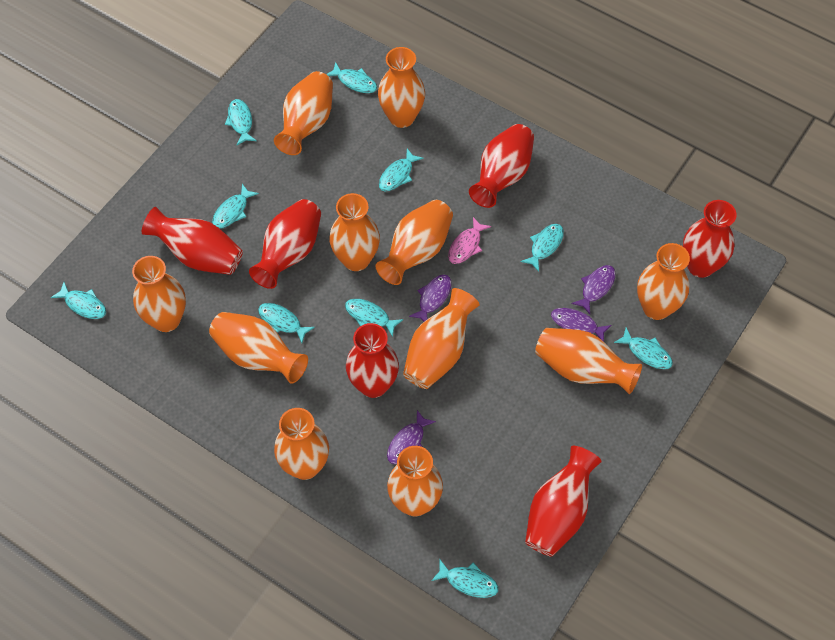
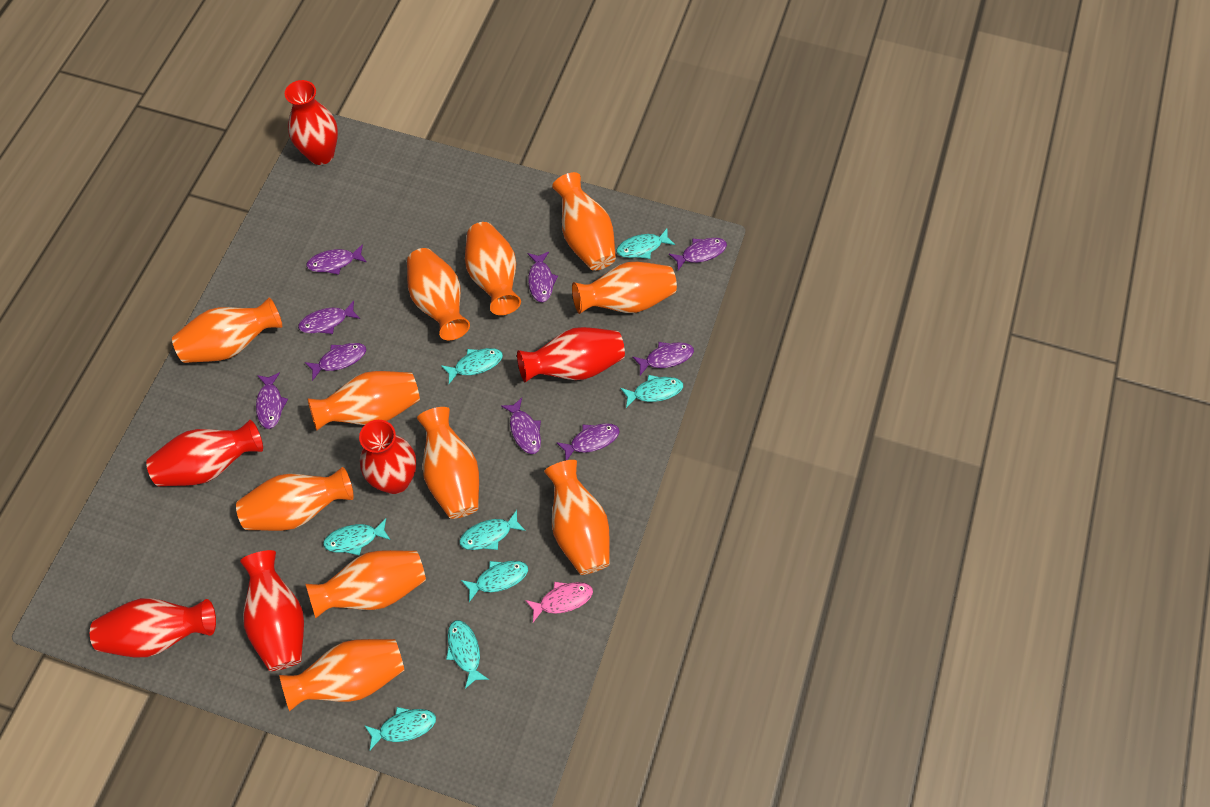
purple fish: [387,410,436,464] [409,274,451,322] [551,308,611,342] [571,265,615,314] = 4 -> [256,372,288,429] [298,301,360,334] [305,343,366,381] [306,244,366,275] [501,398,541,454] [528,252,558,303] [556,423,619,461] [632,342,694,375] [669,238,727,270] = 9
turquoise fish: [50,282,106,319] [212,184,259,229] [225,99,257,145] [258,303,315,343] [326,62,377,93] [345,299,403,337] [379,149,424,192] [431,558,498,598] [521,224,564,272] [614,327,673,369] = 10 -> [323,518,391,556] [364,707,436,750] [441,348,503,384] [446,620,489,689] [459,510,526,550] [461,561,528,602] [616,229,675,259] [620,375,683,408] = 8

